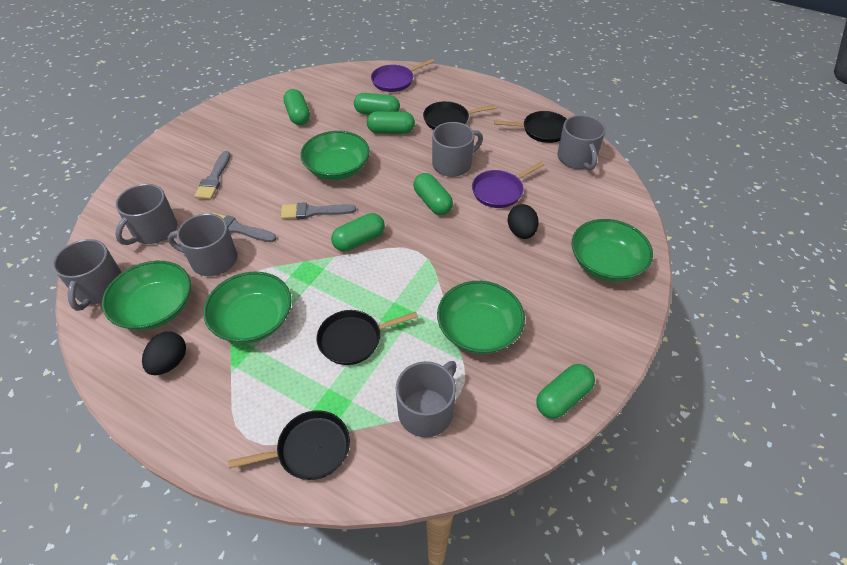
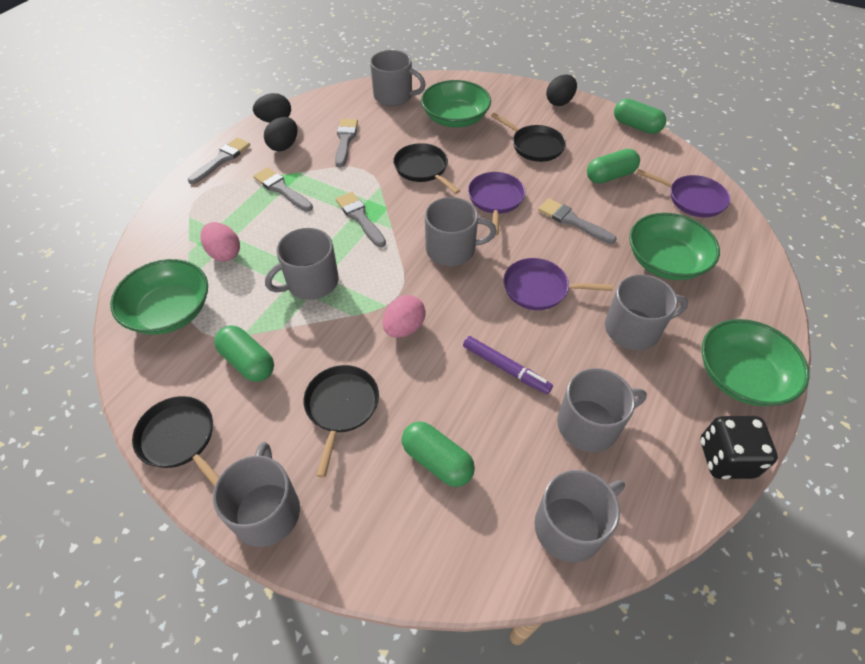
black dice: none = 0 -> [701,416,778,479] = 1
black egg: [142,332,186,375] [508,204,539,239] = 2 -> [253,93,291,123] [264,117,297,151] [546,75,577,106] = 3
green bowl: [102,261,191,331] [203,272,292,343] [300,131,370,180] [437,281,525,354] [572,219,653,281] = 5 -> [110,259,208,335] [421,80,491,128] [629,213,720,280] [701,319,810,406] = 4
green capsule: [283,89,310,125] [331,213,385,251] [354,93,400,115] [367,111,415,134] [413,173,453,215] [536,364,595,419] = 6 -> [214,326,274,382] [402,421,475,487] [587,149,640,184] [614,99,666,134] = 4
grey brush: [194,151,231,199] [213,213,277,242] [281,202,356,219] = 3 -> [188,137,250,184] [253,167,313,212] [335,119,358,167] [336,192,386,247] [538,198,617,244] = 5
grey mug: [53,239,122,311] [115,184,177,245] [168,213,237,276] [396,361,457,437] [432,122,483,177] [557,115,606,170] = 6 -> [213,442,300,547] [265,228,339,300] [370,50,426,106] [425,197,497,266] [534,470,625,562] [557,368,647,452] [605,274,688,350] = 7
pink egg: none = 0 -> [201,222,240,261] [383,295,426,338] = 2
purple marker: none = 0 -> [463,336,553,394] = 1
purple pan: [371,59,434,92] [472,162,544,208] = 2 -> [468,172,525,236] [503,258,613,310] [636,169,730,217] = 3

